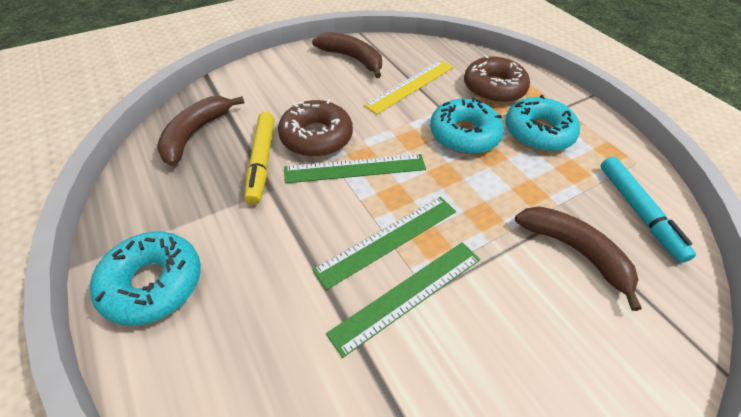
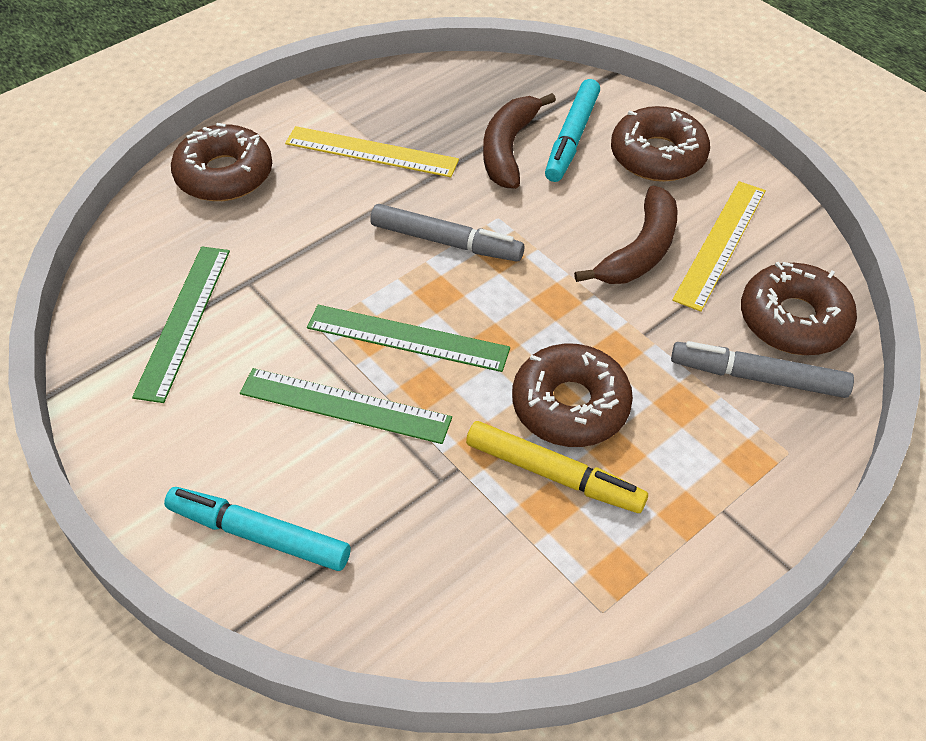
brown banana: [157,96,244,166] [312,32,382,78] [515,206,642,311] = 3 -> [483,93,556,189] [574,186,678,284] = 2
brown donut: [278,99,353,157] [464,55,530,104] = 2 -> [171,123,272,201] [512,344,633,447] [611,106,710,182] [741,262,857,355] = 4
grey marker: none = 0 -> [370,204,525,262] [671,341,854,398] = 2
turquoise donut: [90,231,201,326] [430,97,504,154] [505,95,580,152] = 3 -> none = 0
turquoise marker: [601,157,696,263] = 1 -> [164,487,350,571] [545,79,600,182] = 2
yellow ruler: [364,60,453,114] = 1 -> [285,126,459,177] [672,181,766,312] = 2

